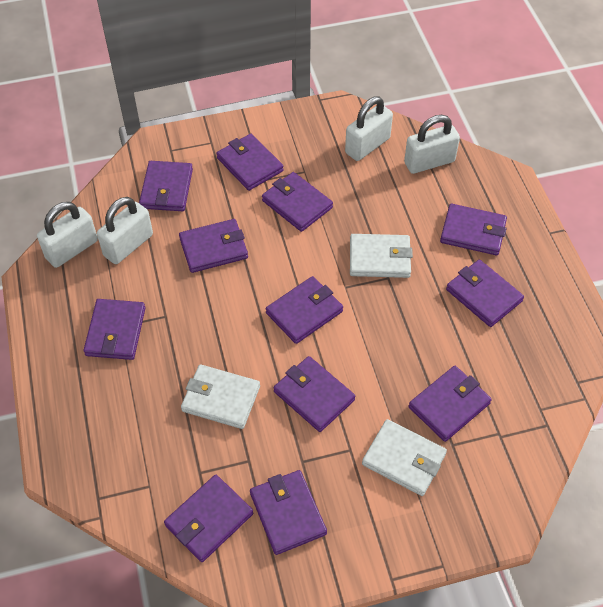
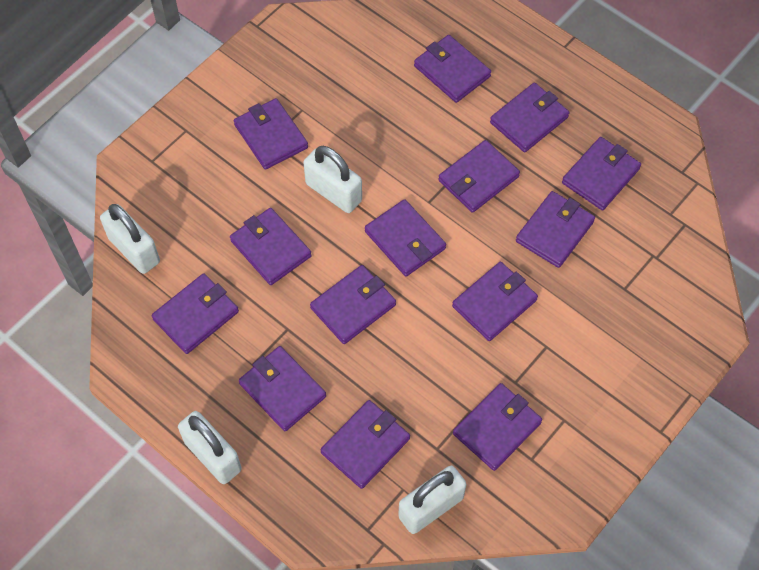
purple wallet: [83,299,145,360] [139,161,193,211] [164,475,253,562] [179,219,248,273] [216,134,284,191] [250,470,327,555] [262,172,333,232] [266,276,343,344] [274,356,355,432] [409,366,492,442] [440,204,507,255] [446,260,524,327] = 12 -> [152,273,239,354] [230,208,312,285] [234,98,308,170] [239,346,326,431] [310,265,396,344] [320,400,410,489] [365,199,446,277] [414,35,491,103] [438,140,520,213] [452,262,538,341] [453,383,542,471] [490,83,569,152] [516,191,595,268] [562,137,641,210] = 14
white wallet: [181,364,260,429] [350,234,413,278] [362,419,447,496] = 3 -> none = 0

